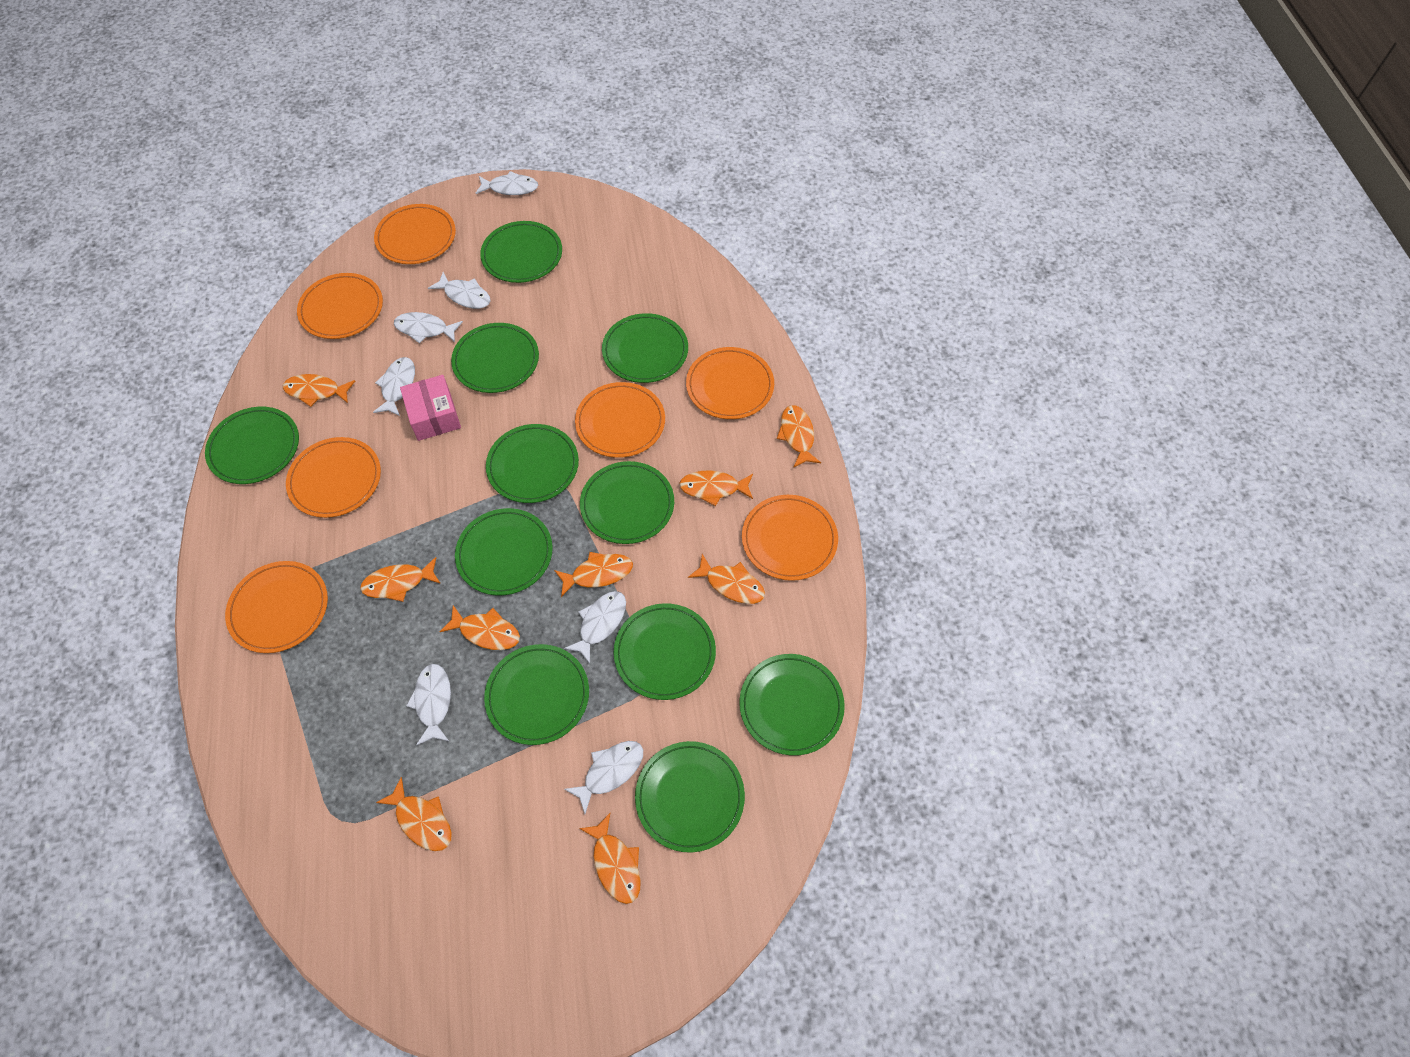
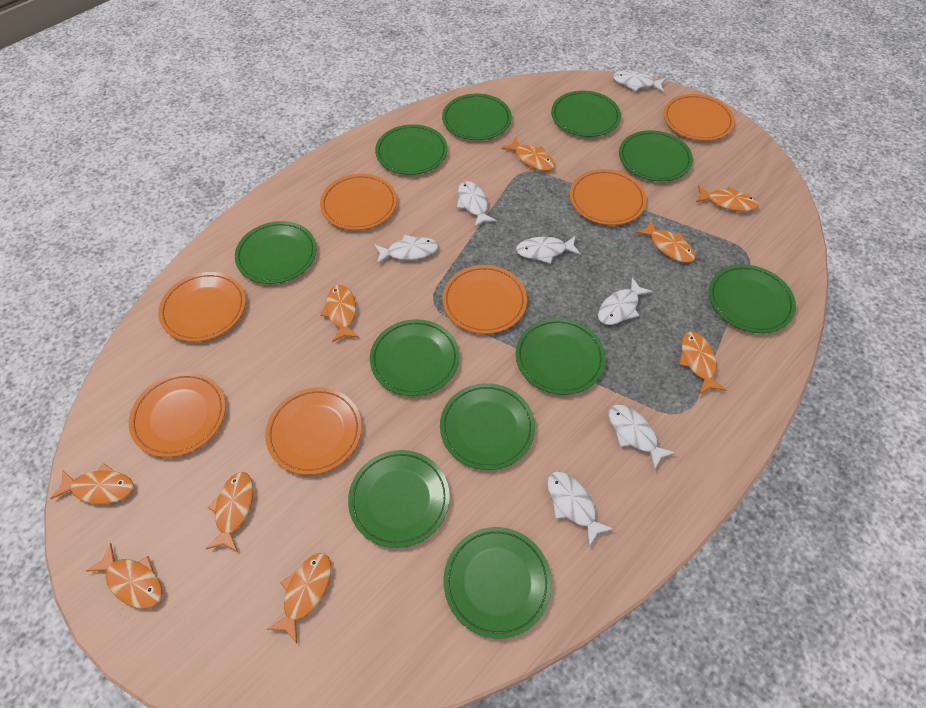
pink box: [400,375,461,441] = 1 -> none = 0

